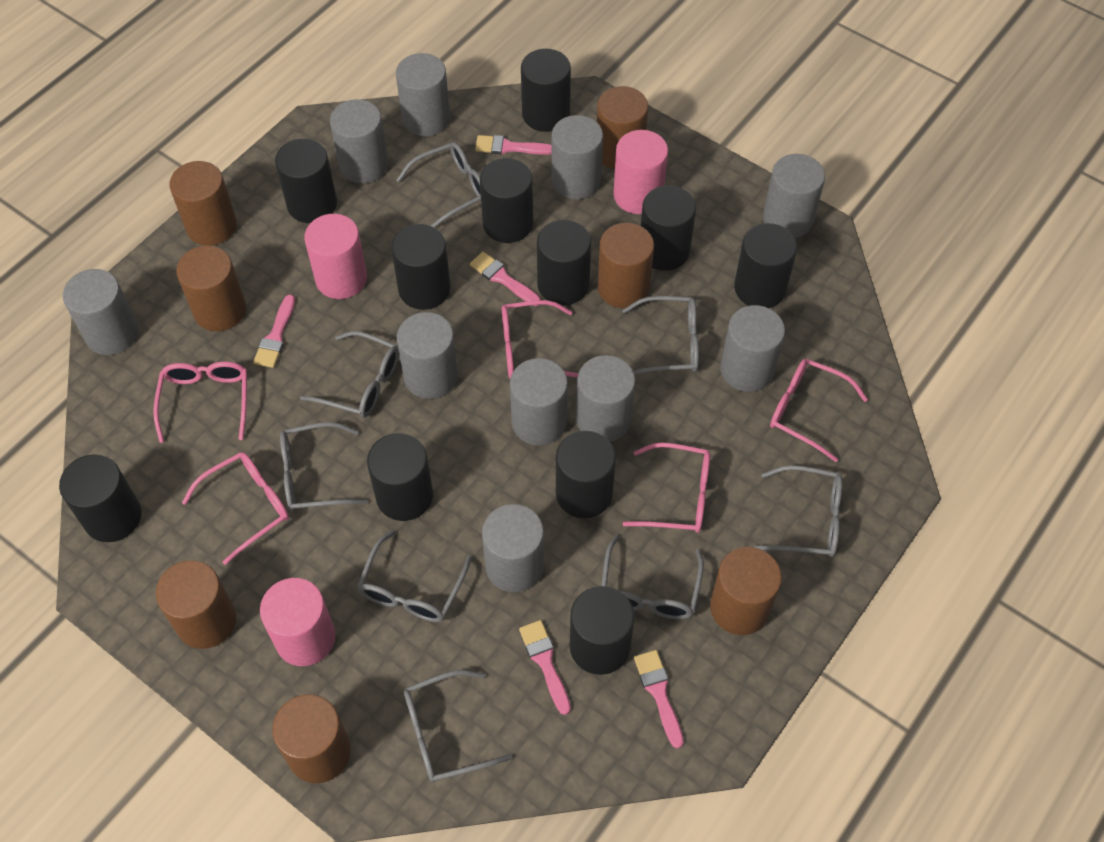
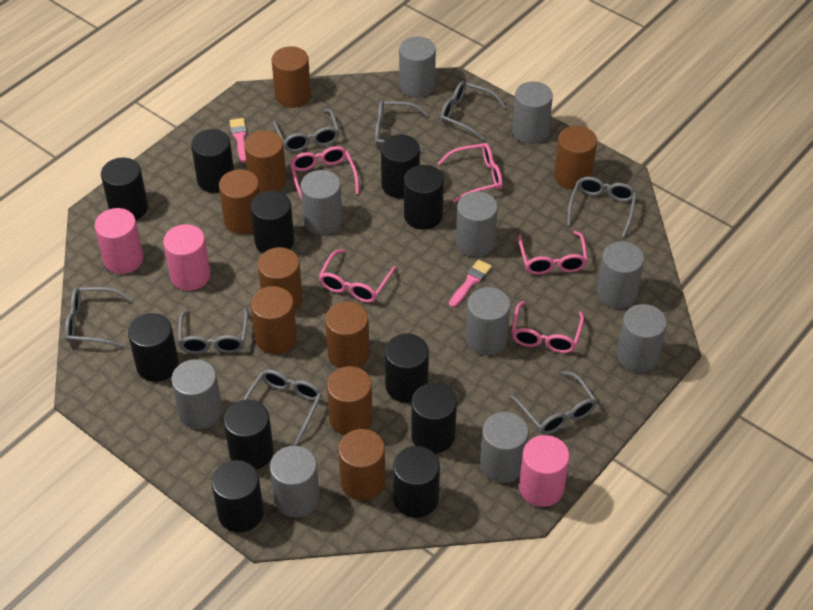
brown cylinder: [156,560,236,649] [170,161,237,246] [176,245,246,331] [272,694,351,783] [597,86,648,169] [598,223,654,308] [710,547,782,635] = 7 -> [219,169,260,234] [244,130,287,193] [251,286,297,354] [258,247,303,311] [272,46,311,108] [325,301,370,368] [327,366,373,436] [338,429,386,501] [554,126,597,189] = 9
pink brush: [253,294,295,368] [470,252,541,306] [475,135,551,155] [519,620,571,715] [634,650,684,748] = 5 -> [230,118,247,163] [449,260,492,307] = 2

